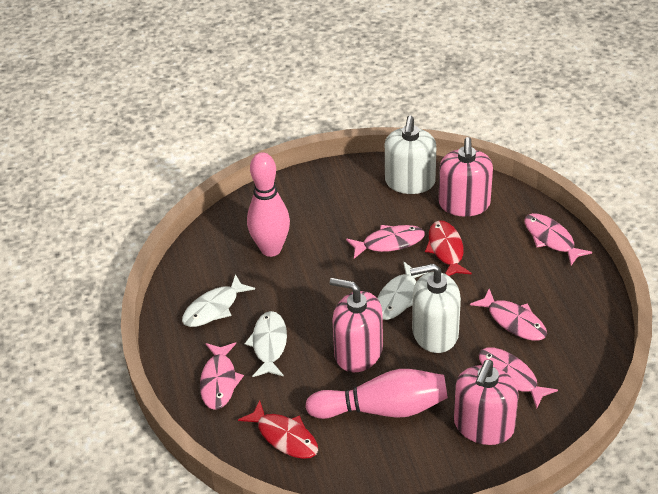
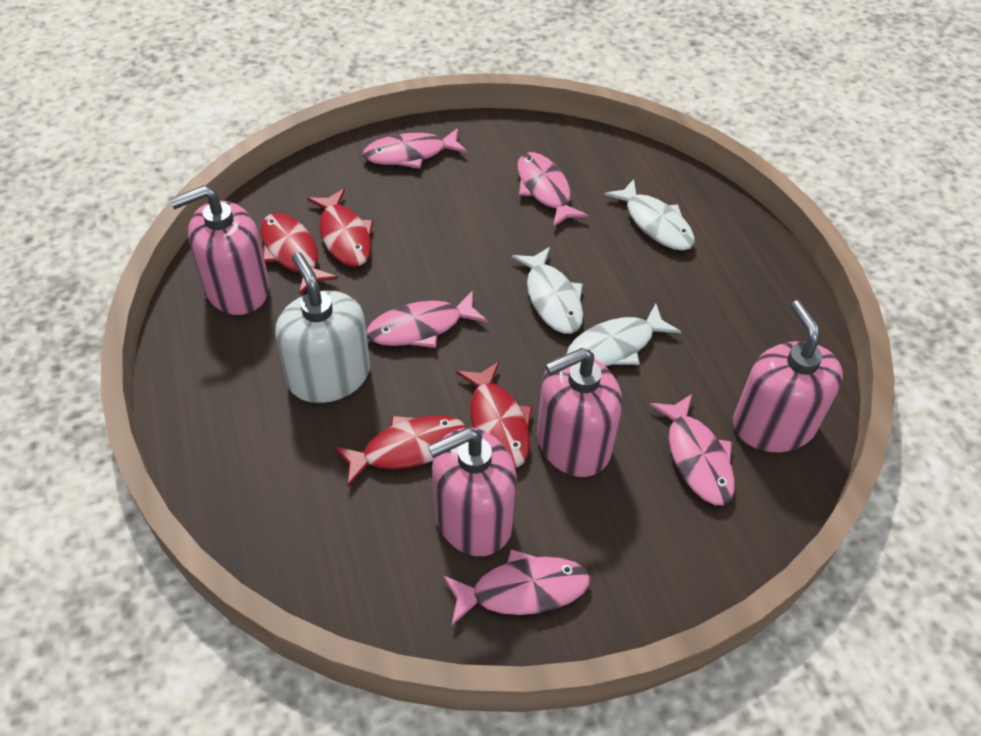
pink bowling pin: [247,152,290,257] [305,369,448,419] = 2 -> none = 0
pink soap dispenser: [330,278,383,372] [438,137,493,217] [454,360,519,445] = 3 -> [170,185,270,315] [428,428,517,556] [537,348,622,477] [733,300,843,452] = 4
red fish: [238,400,318,459] [425,220,472,276] = 2 -> [261,213,338,294] [307,189,374,267] [334,415,466,486] [456,362,532,468] = 4
white soap dispenser: [385,115,436,194] [410,263,461,353] = 2 -> [275,252,370,403] = 1

